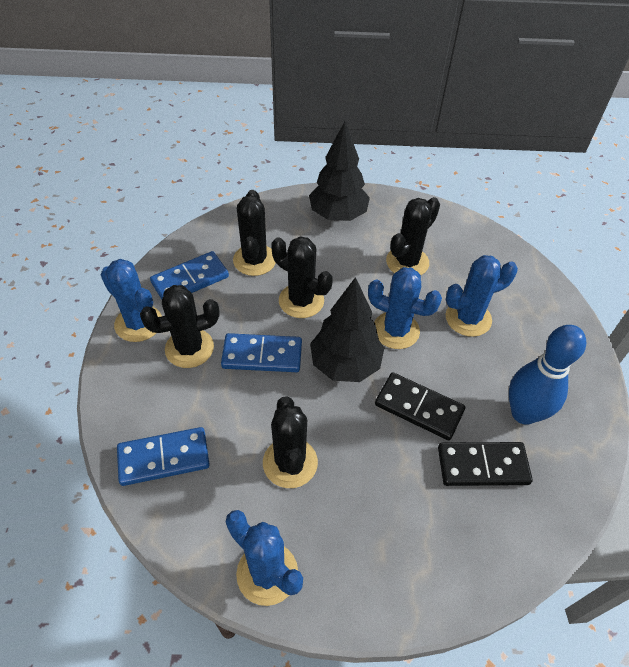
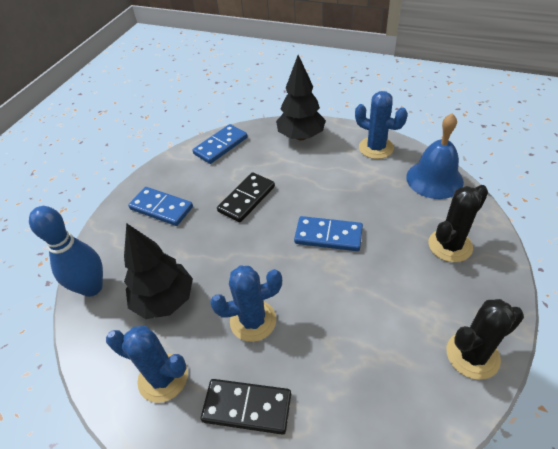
black cactus: [140,285,220,368] [233,190,276,276] [263,396,318,488] [271,236,333,318] [386,197,440,275] = 5 -> [429,185,488,262] [447,299,524,380] = 2
blue bell: none = 0 -> [406,113,464,199] = 1
blue cactus: [101,259,162,342] [226,510,303,606] [368,267,442,349] [446,255,518,337] = 4 -> [106,326,188,403] [210,266,282,342] [355,91,408,159] = 3

